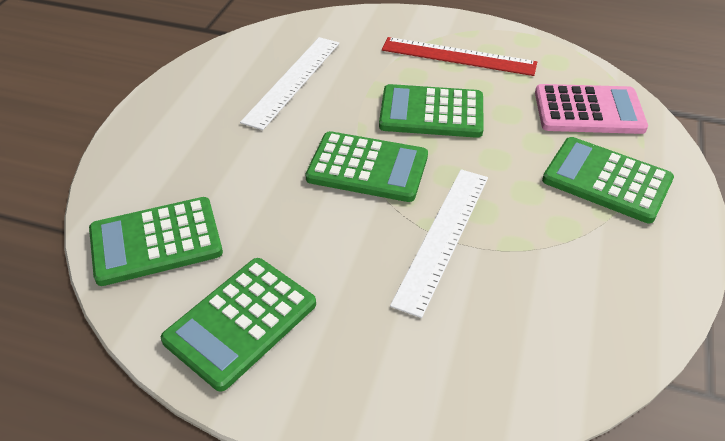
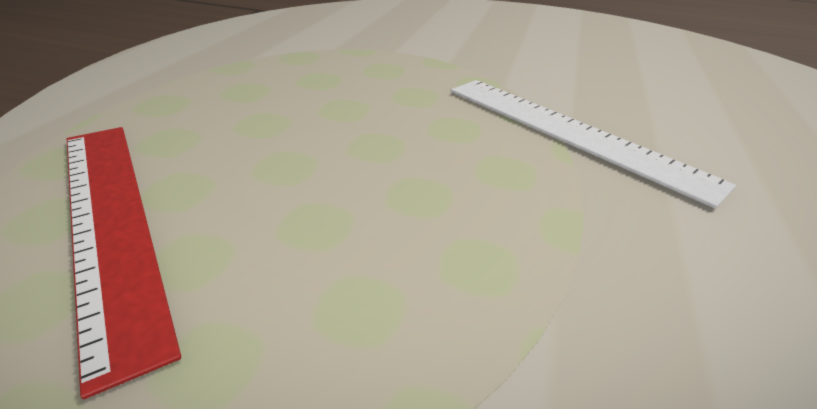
green calculator: [89,197,223,286] [161,258,316,392] [305,131,428,202] [379,84,484,138] [542,137,674,223] = 5 -> none = 0
pink calculator: [535,84,648,134] = 1 -> none = 0
white ruler: [240,37,340,130] [390,169,488,318] = 2 -> [451,80,736,208] = 1

